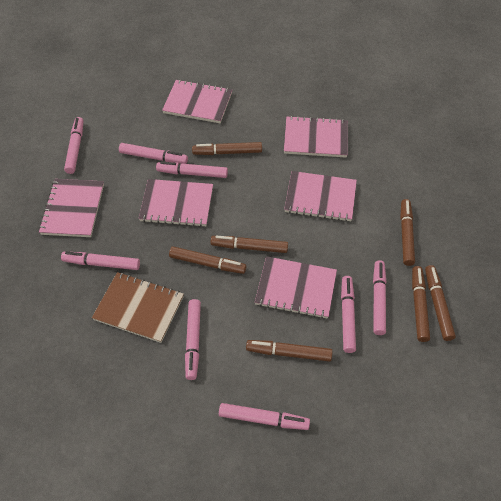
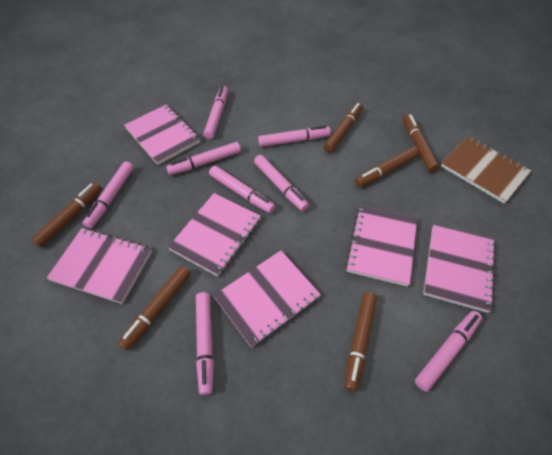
brown marker: [169,246,246,274] [192,142,262,155] [211,235,288,253] [246,340,332,362] [400,199,415,266] [412,266,430,342] [425,265,456,341] = 7 -> [31,182,102,248] [118,266,191,350] [324,103,363,153] [344,292,377,392] [355,147,419,187] [403,114,439,172] = 6

